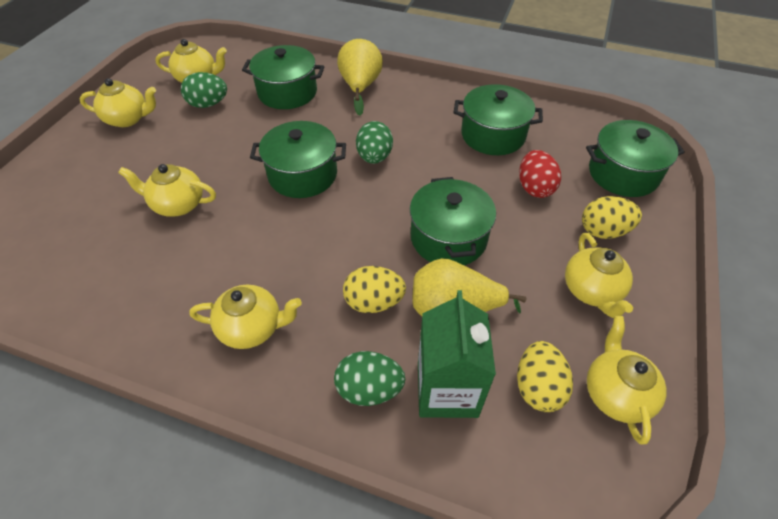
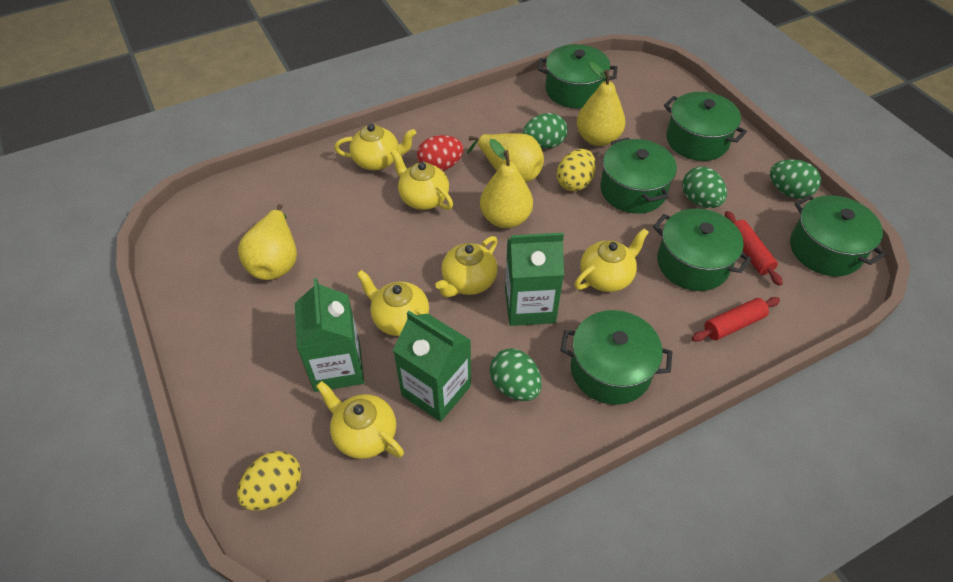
green carton: [418,290,496,418] = 1 -> [295,278,364,392] [393,311,471,422] [505,233,564,326] = 3
green egg: [181,72,227,108] [334,351,405,406] [356,121,393,164] = 3 -> [490,349,542,401] [523,113,568,149] [682,167,727,208] [770,159,821,199] = 4
green pot: [242,45,324,109] [250,121,346,198] [410,177,496,265] [454,84,543,155] [586,120,685,197] = 5 -> [538,44,618,108] [560,310,672,405] [600,138,677,214] [653,209,751,291] [664,92,747,161] [790,195,886,276] = 6
red rolling pin: none = 0 -> [692,297,780,342] [725,211,783,286] = 2
yellow egg: [343,266,406,313] [517,341,573,412] [582,196,642,239] = 3 -> [237,451,301,511] [557,149,596,191] = 2
yellow pear: [337,39,383,116] [412,258,526,316] = 2 -> [238,204,297,280] [467,134,544,182] [480,139,533,228] [576,62,625,146] = 4

